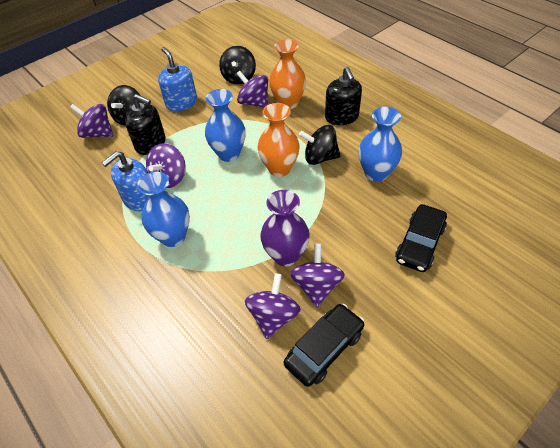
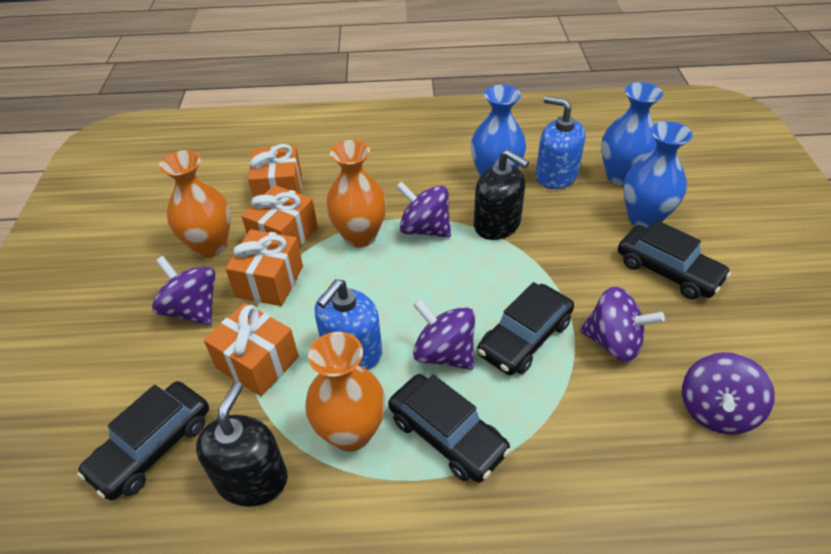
black car: [284,304,364,387] [395,204,447,272] = 2 -> [77,381,209,500] [388,374,511,483] [477,282,574,375] [618,220,731,299] = 4
black spinning top: [107,85,144,126] [219,46,256,85] [299,125,341,165] = 3 -> none = 0
orange gift: none = 0 -> [204,303,299,396] [225,229,303,306] [241,185,318,248] [248,144,302,198] = 4
orange vase: [257,103,300,177] [269,39,306,109] = 2 -> [159,150,231,258] [305,332,385,452] [326,140,387,248] = 3
purple vase: [260,190,310,266] = 1 -> none = 0

